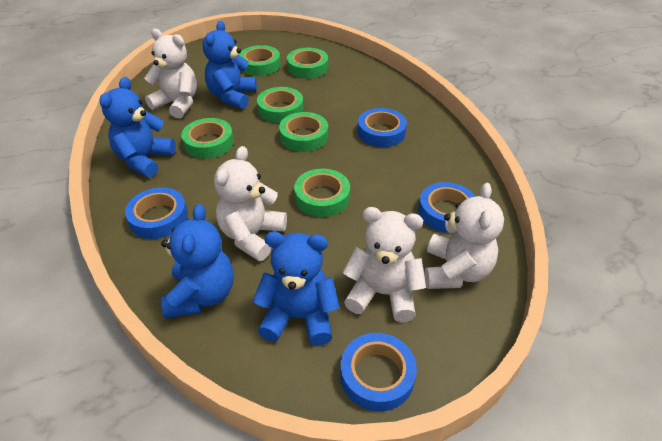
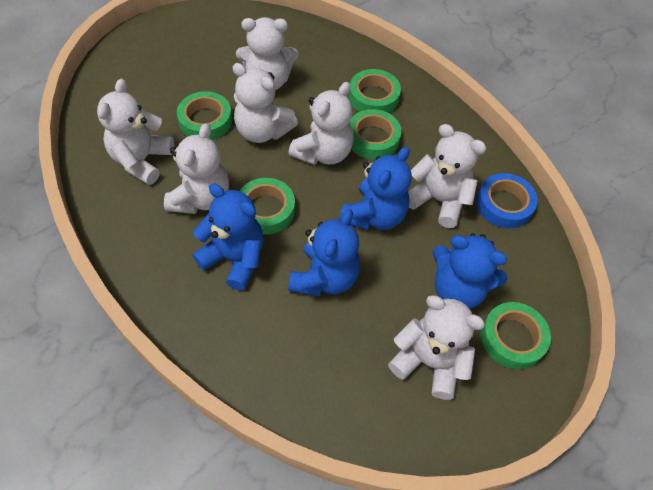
blue tape: [125,187,188,239] [340,333,417,411] [358,108,407,147] [418,182,476,233] = 4 -> [477,173,538,228] = 1
green tape: [181,118,234,159] [239,45,281,76] [257,87,303,123] [279,112,328,152] [287,48,328,79] [294,169,350,217] = 6 -> [177,91,232,140] [240,178,295,235] [349,69,401,113] [349,109,401,160] [481,302,551,369] = 5
white teddy bear: [144,29,197,119] [214,146,287,261] [343,207,426,322] [424,183,504,289] = 4 -> [97,79,174,185] [164,123,229,214] [232,63,298,143] [236,17,298,90] [288,82,354,165] [388,295,485,400] [408,124,486,228] = 7

